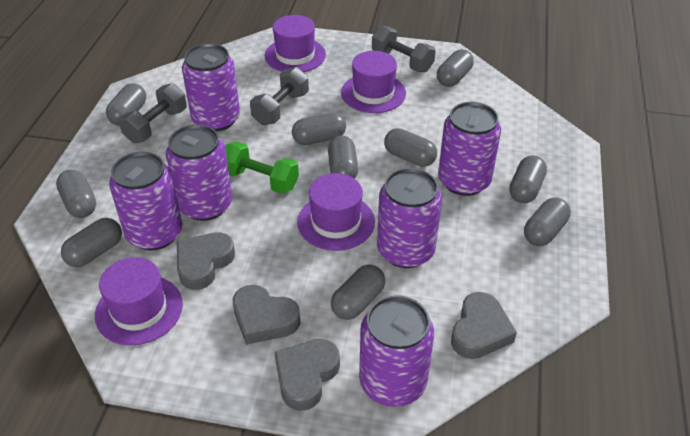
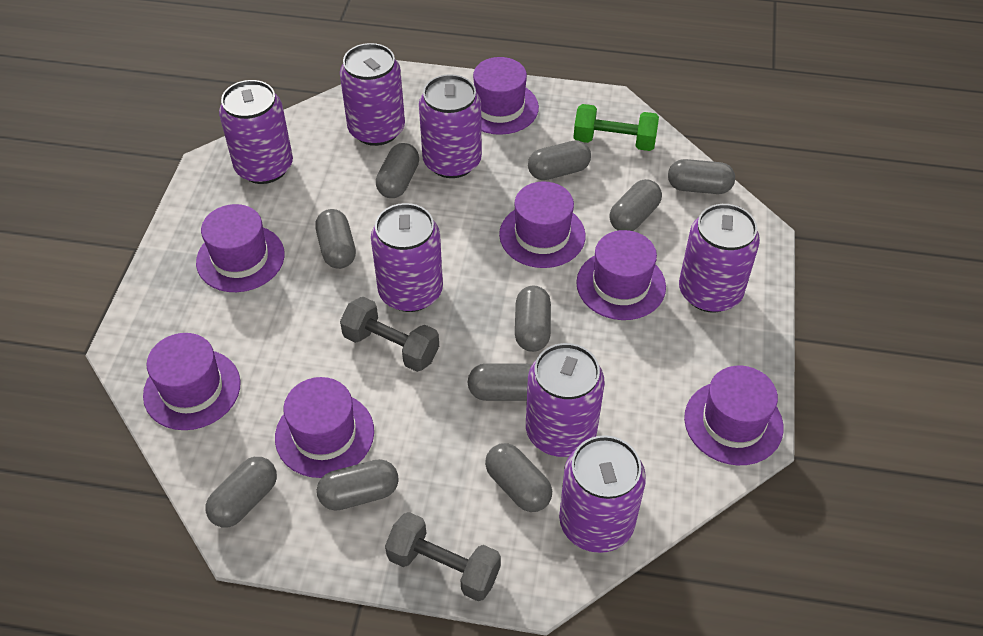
grey dumbbell: [119,83,187,143] [250,67,309,125] [372,26,436,72] = 3 -> [340,297,439,372] [385,512,501,601] = 2
grey heart: [177,232,235,290] [233,285,300,345] [275,339,340,411] [451,292,517,359] = 4 -> none = 0
purple can: [109,152,182,250] [166,124,232,221] [182,43,240,132] [359,295,434,407] [377,168,442,268] [438,102,501,196] = 6 -> [219,80,293,184] [340,43,405,146] [371,203,443,312] [419,74,482,178] [526,343,605,457] [559,435,646,553] [679,204,760,313] = 7
purple hat: [95,257,183,346] [265,15,326,72] [297,173,375,251] [341,51,406,113] = 4 -> [143,333,241,430] [196,204,285,292] [275,377,374,478] [473,57,539,135] [499,181,585,268] [576,230,666,320] [684,365,783,465] = 7

